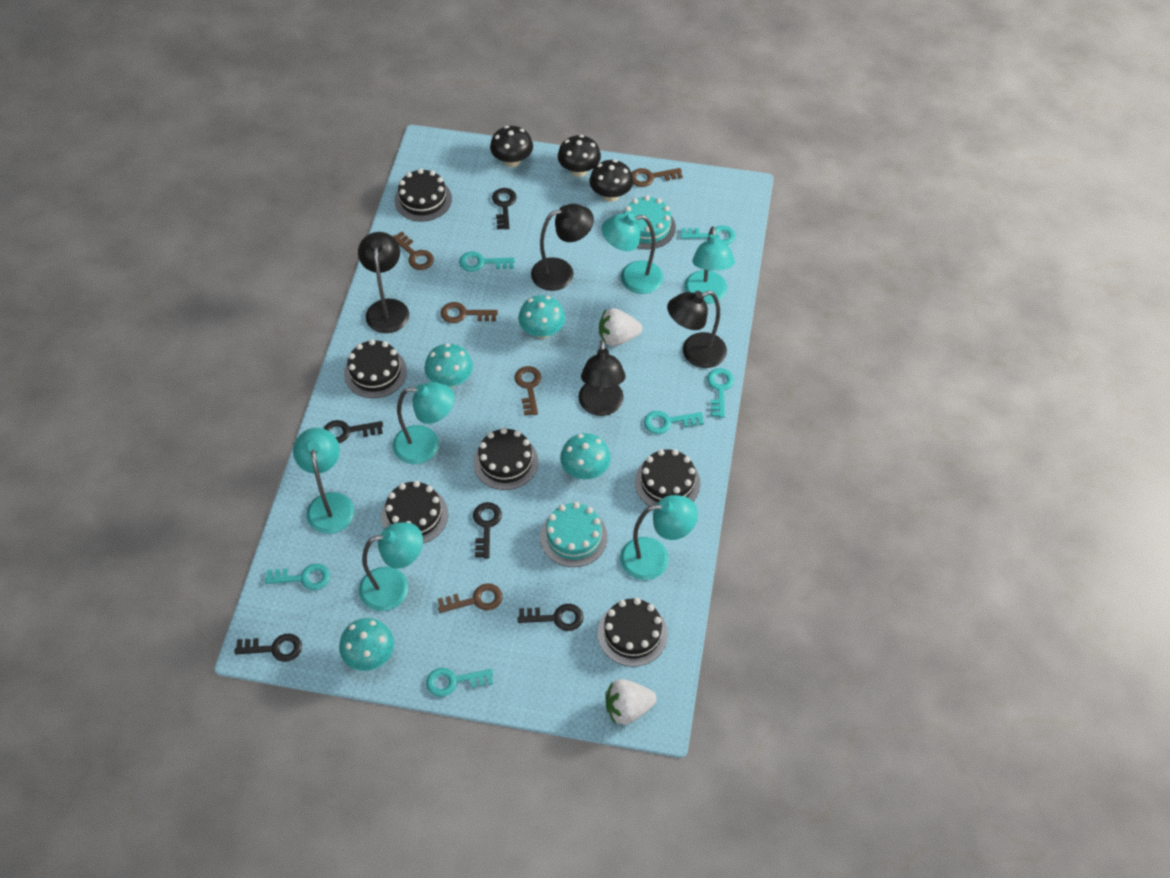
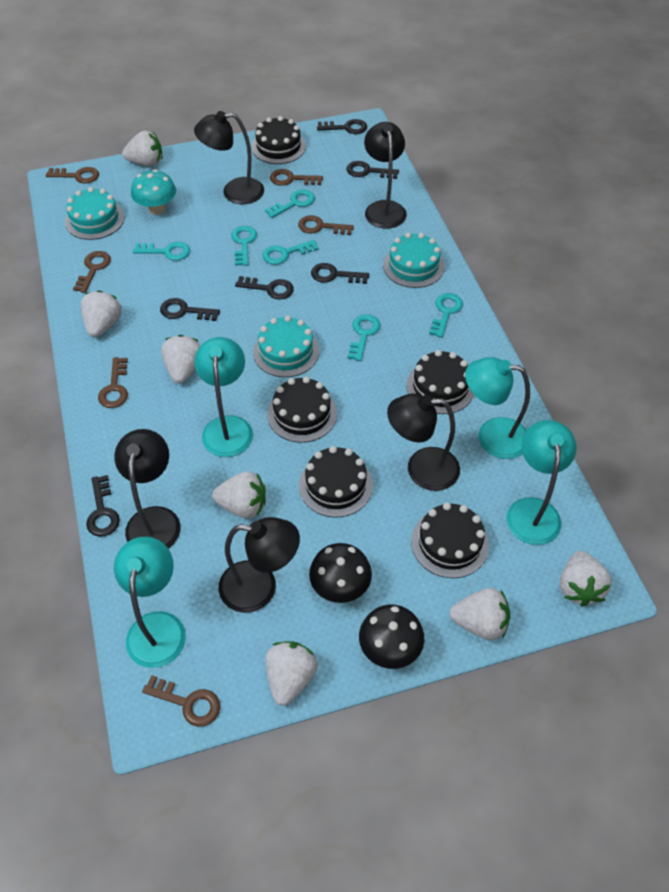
black cake: [344,339,407,398] [381,481,448,543] [395,168,452,221] [473,428,538,490] [598,598,668,667] [635,449,701,506] = 6 -> [251,116,306,164] [267,377,337,443] [299,446,373,517] [406,350,474,414] [411,503,489,578] = 5
black key: [234,634,302,662] [324,420,383,443] [473,502,502,558] [492,188,517,229] [518,604,584,631] = 5 -> [86,475,120,537] [160,298,220,321] [235,276,294,300] [311,263,369,284] [317,119,367,134] [346,161,399,179] = 6
black lamp: [358,232,409,333] [531,204,594,291] [578,340,626,416] [667,291,727,368] = 4 -> [114,429,181,549] [194,111,264,204] [219,517,300,613] [364,122,407,229] [387,393,460,491] = 5
black mushroom: [490,126,533,167] [558,135,601,177] [589,160,633,202] = 3 -> [309,543,372,603] [359,605,424,669] = 2
brown key: [393,232,434,270] [438,583,503,613] [440,302,498,323] [514,366,542,416] [631,168,683,187] = 5 -> [46,167,99,183] [73,251,111,293] [98,357,128,408] [142,675,220,727] [270,169,323,186] [298,215,354,235] = 6
turquoise cake: [540,502,607,567] [623,195,676,249] = 2 -> [65,187,124,240] [253,316,319,377] [383,233,445,288] = 3
turquoise lamp: [293,428,354,534] [359,522,423,611] [393,382,455,464] [602,213,663,294] [620,495,698,580] [684,226,735,304] = 6 -> [114,537,186,668] [194,337,253,457] [465,357,530,459] [506,420,577,545] = 4
turquoise mushroom: [339,618,394,671] [424,343,473,388] [518,295,565,339] [560,433,611,479] = 4 -> [131,169,176,215] = 1
white strawberry: [599,308,642,346] [605,679,657,725] = 2 -> [81,290,122,337] [122,130,162,166] [161,335,200,384] [212,471,266,518] [265,642,318,706] [449,588,510,640] [560,551,612,607] = 7

